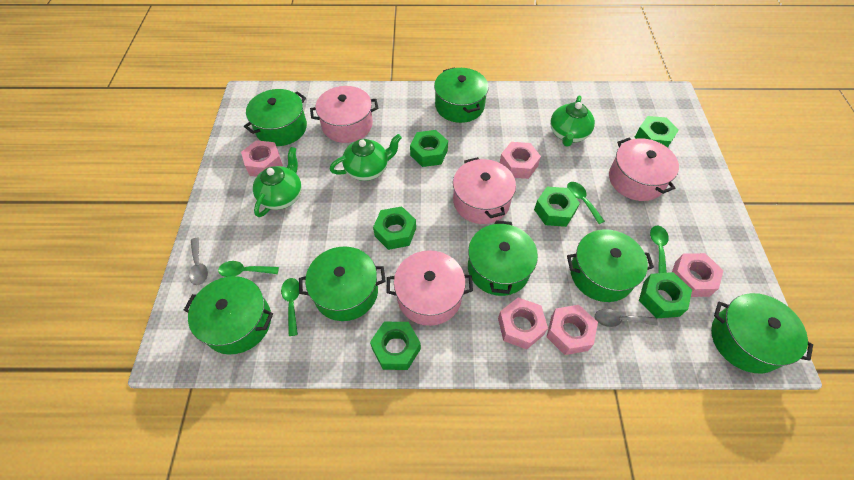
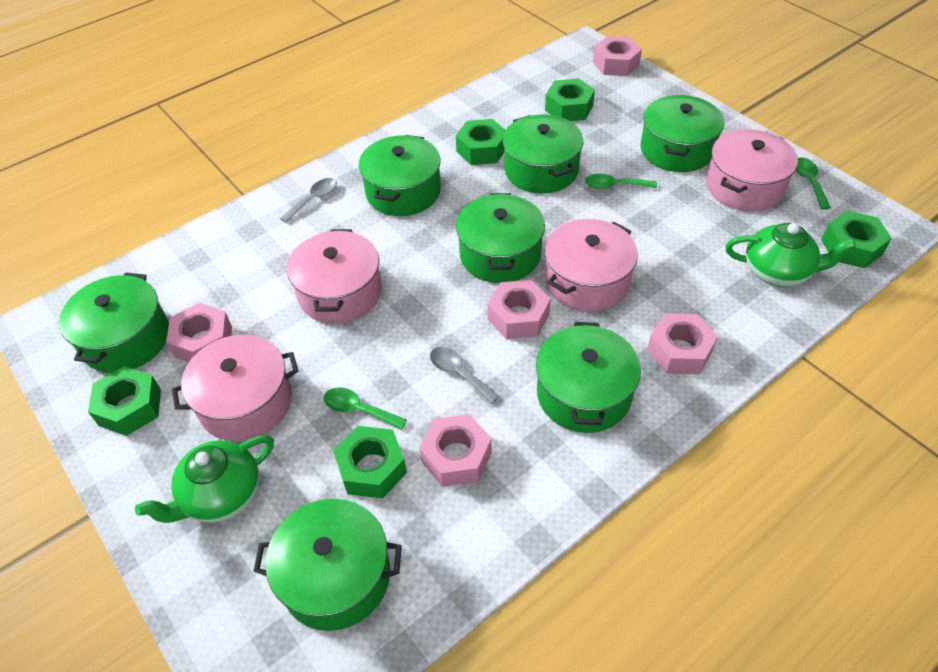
green nut: [370,322,421,370] [373,206,416,250] [410,130,448,167] [534,187,580,227] [635,116,679,147] [639,272,692,318] = 6 -> [88,366,161,436] [333,426,407,498] [456,119,505,165] [545,78,595,121] [821,211,892,268] = 5
green spoon: [218,261,279,277] [281,278,299,336] [567,182,605,224] [650,226,669,273] = 4 -> [324,387,407,430] [585,174,657,189] [796,158,831,210] = 3
green teapot: [253,147,302,217] [330,134,402,181] [550,95,595,147] = 3 -> [135,435,274,523] [725,223,856,287] = 2

